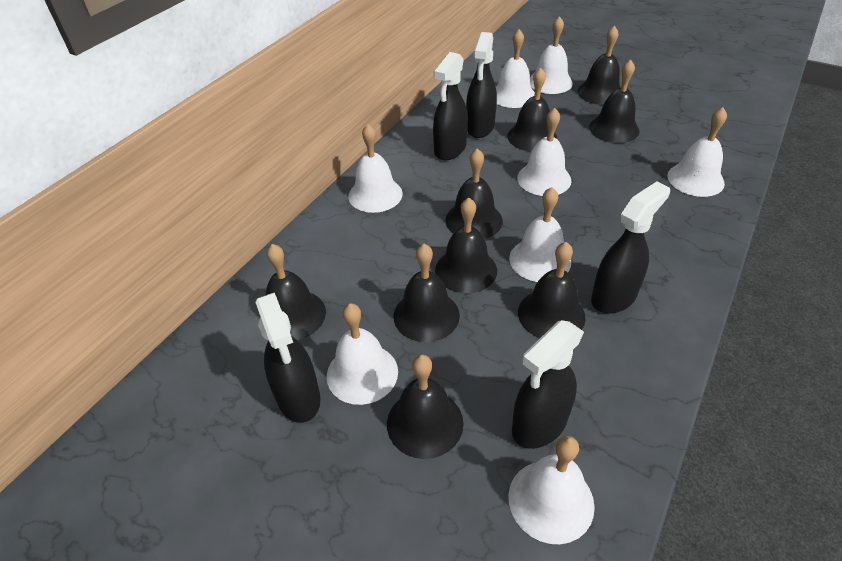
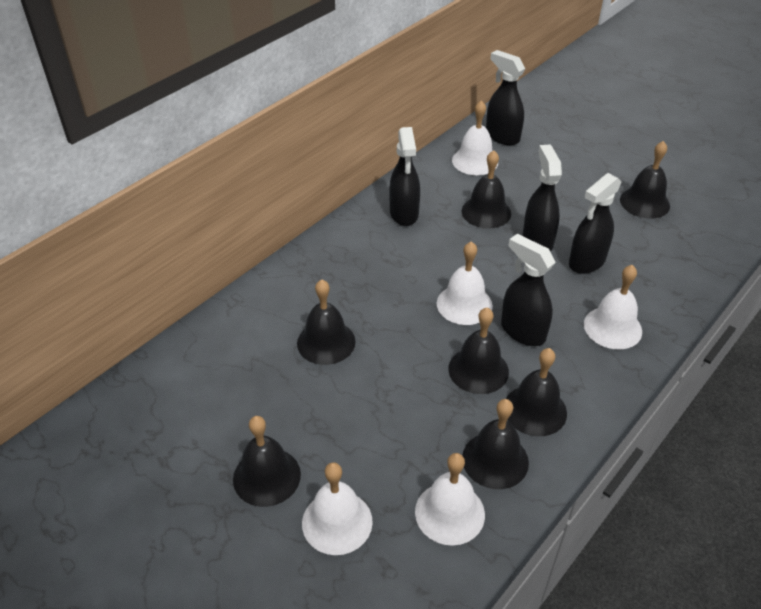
black bell: [260,244,326,340] [387,354,463,459] [394,244,460,342] [435,198,497,293] [445,148,503,239] [507,68,557,151] [518,242,586,338] [577,25,621,105] [589,59,640,143] = 9 -> [233,416,301,507] [297,279,356,365] [448,308,509,394] [462,150,511,229] [462,399,529,489] [506,348,567,436] [620,141,670,219] = 7
white bell: [327,303,398,405] [348,124,403,213] [496,29,535,108] [508,436,595,544] [509,187,571,282] [517,108,571,196] [530,16,573,94] [667,107,727,197] = 8 -> [302,462,373,555] [415,453,485,546] [437,241,493,325] [452,100,498,175] [584,265,642,350] = 5

